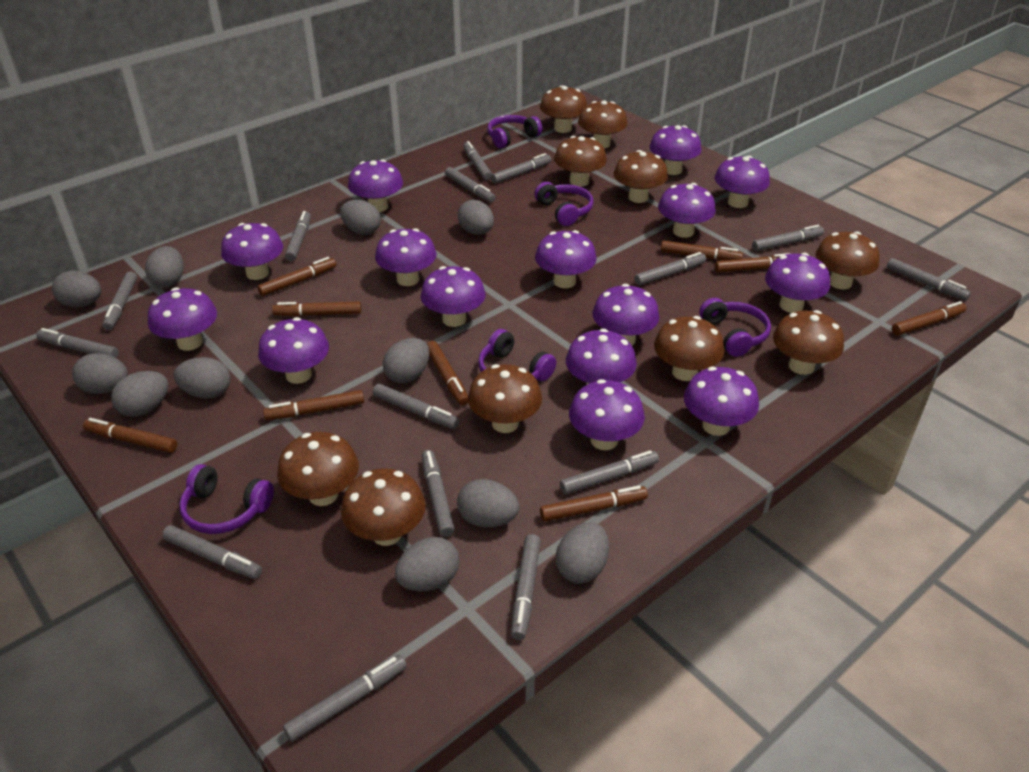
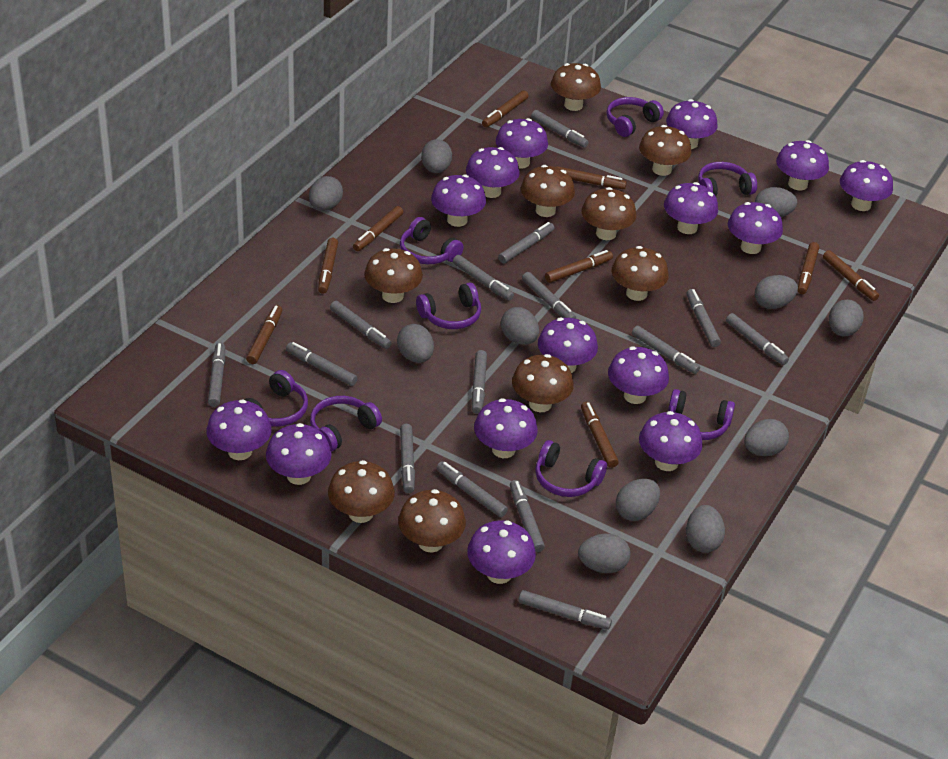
brown mushroom: [277,432,359,506] [341,469,426,546] [468,364,542,433] [540,85,587,133] [554,136,607,187] [578,100,627,148] [614,150,668,203] [654,316,724,381] [773,310,844,375] [815,231,880,289] = 10 -> [328,460,395,523] [364,248,423,303] [398,489,466,553] [512,354,574,412] [521,165,575,217] [551,63,601,111] [581,187,636,240] [611,246,669,301] [639,125,692,176] = 9
purple headphones: [179,464,274,534] [478,329,556,381] [487,115,542,148] [534,182,594,226] [699,298,771,357] = 5 -> [244,370,308,427] [310,396,382,452] [400,217,464,264] [416,282,481,329] [535,440,607,497] [606,97,664,137] [668,389,735,440] [698,162,757,196] = 8

